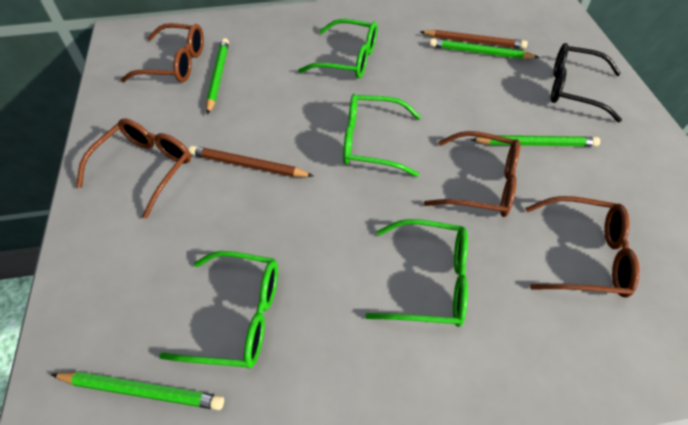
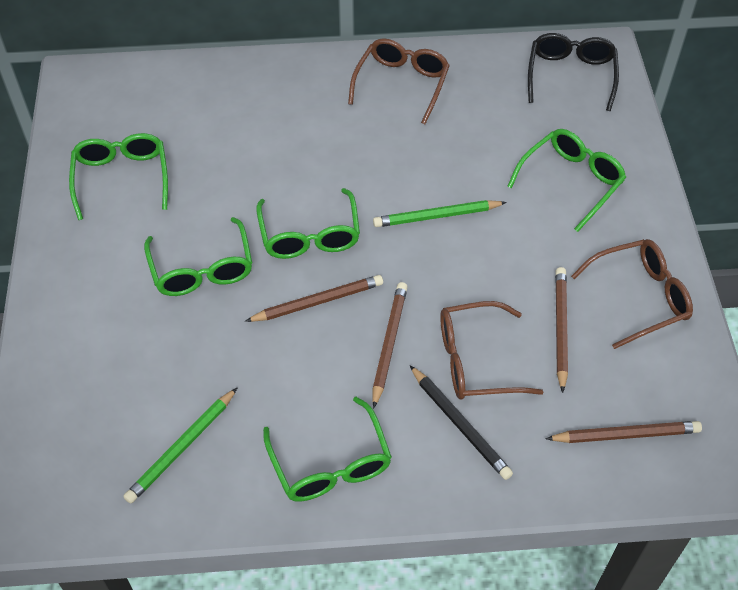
black pencil: none = 0 -> [410,365,513,480] = 1
brown glasses: [76,119,191,219] [121,23,204,82] [424,131,520,217] [526,196,640,298] = 4 -> [348,38,450,124] [440,301,543,400] [571,239,693,349] = 3
brown pencil: [189,146,313,177] [420,30,527,49] = 2 -> [245,275,383,322] [373,282,408,409] [545,421,702,443] [555,267,568,393] = 4
green glasses: [159,251,278,369] [298,19,378,79] [343,94,421,177] [365,219,468,327] = 4 -> [69,133,168,220] [144,217,252,296] [256,188,360,259] [263,397,392,502] [507,129,626,232] = 5
green pencil: [51,372,224,410] [206,38,229,115] [429,38,539,59] [471,135,600,147] = 4 -> [123,388,237,503] [373,200,507,227] = 2

